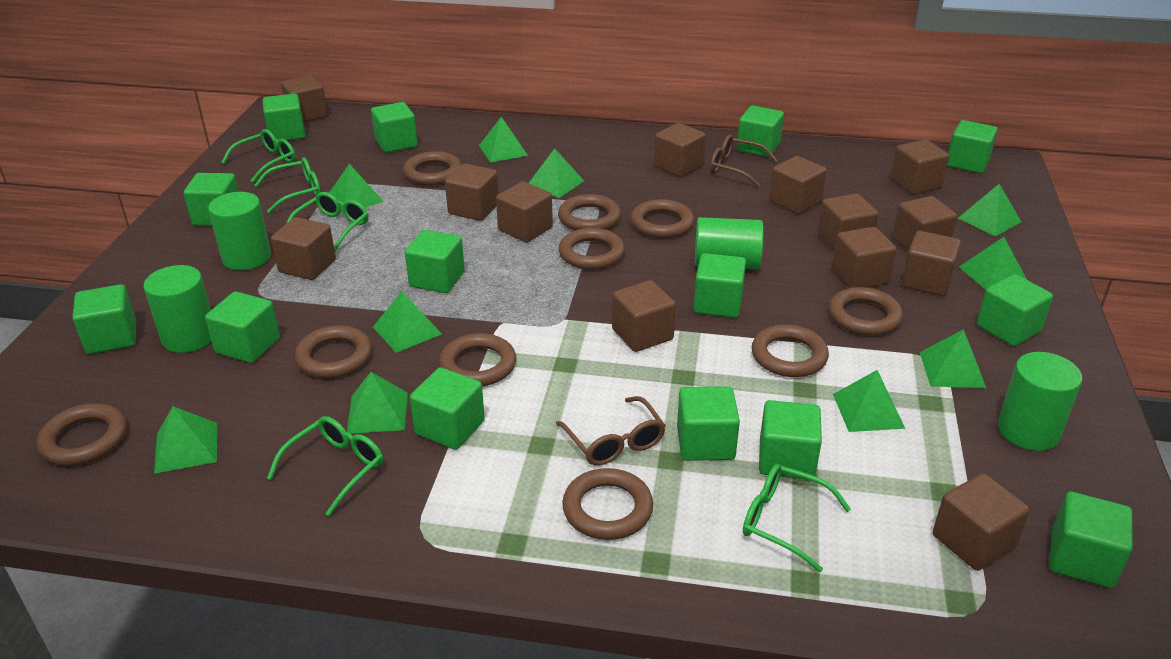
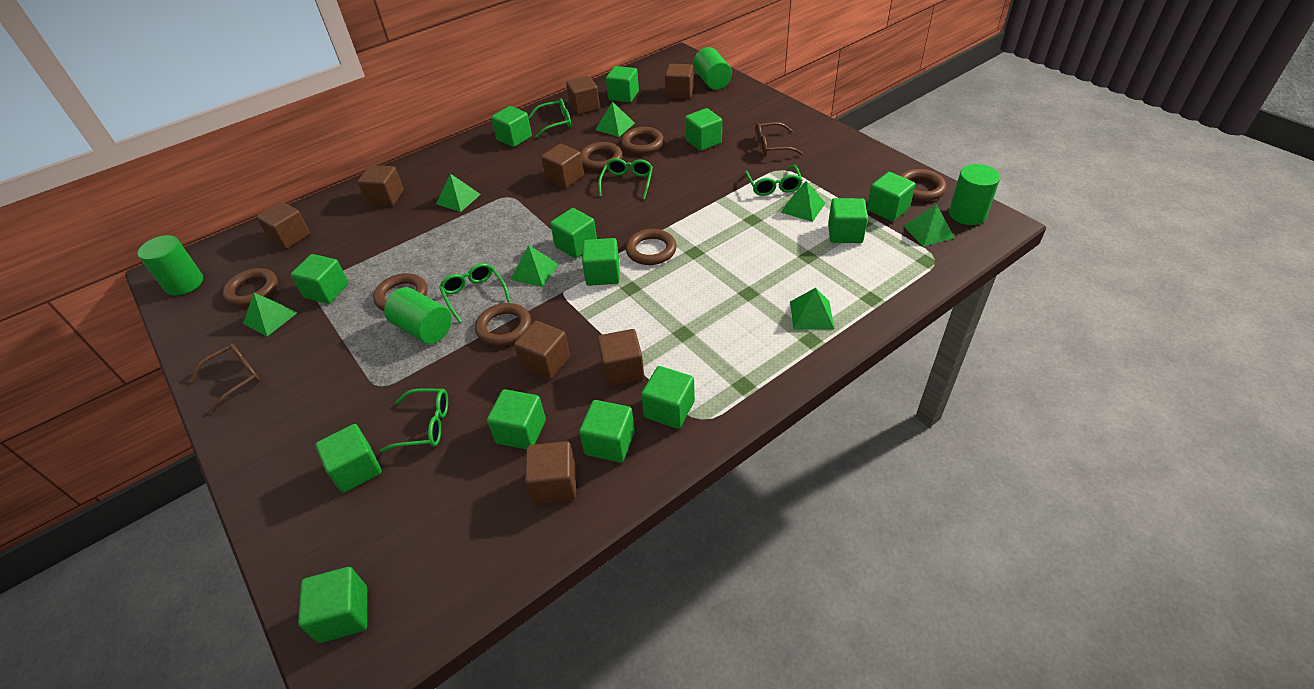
brown cube: [271,217,336,280] [281,75,328,122] [445,164,499,221] [496,181,553,242] [612,280,676,352] [654,123,706,177] [769,156,827,214] [817,194,878,251] [832,227,896,288] [890,139,949,194] [892,196,957,251] [901,231,961,296] [933,473,1030,571] = 13 -> [256,201,310,249] [358,165,404,206] [514,321,570,380] [525,441,576,504] [541,144,584,188] [566,76,600,115] [598,329,644,386] [665,64,694,99] = 8
brown ring: [37,403,127,466] [295,325,372,378] [403,151,462,186] [439,333,516,386] [558,194,621,230] [559,228,625,270] [562,468,653,540] [631,199,694,238] [752,324,829,377] [829,287,903,336] = 10 -> [223,268,278,306] [373,273,427,311] [475,303,531,346] [580,142,623,171] [621,127,664,154] [626,229,677,265] [900,169,947,201] = 7
green cube: [72,284,136,354] [184,173,239,226] [205,291,280,363] [262,93,305,140] [371,102,418,153] [405,230,465,293] [410,367,485,450] [677,386,740,461] [694,253,746,318] [737,106,784,157] [759,400,822,479] [947,120,998,173] [977,274,1053,346] [1049,491,1133,588] = 14 -> [291,254,349,304] [298,567,367,643] [315,424,382,493] [487,389,546,449] [491,106,532,147] [550,208,597,258] [579,400,635,463] [582,238,620,286] [606,66,639,103] [641,366,695,429] [685,108,722,151] [828,198,868,243] [867,172,915,222] = 13
green pyramid: [154,406,217,474] [329,164,384,213] [347,372,408,434] [373,292,442,353] [479,117,528,162] [529,148,584,198] [833,370,905,432] [920,329,986,388] [958,184,1021,237] [959,237,1027,290] = 10 -> [243,293,297,336] [436,174,481,212] [511,245,559,287] [595,101,635,137] [781,181,825,222] [790,288,834,330] [904,204,955,247] = 7

